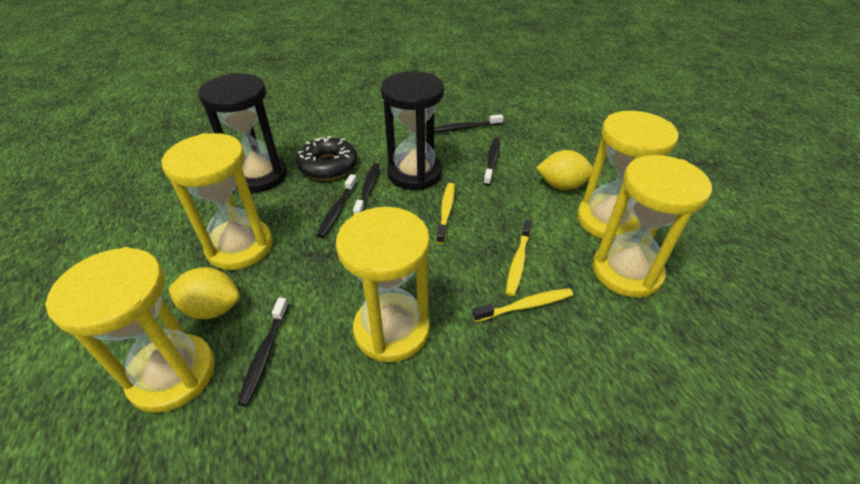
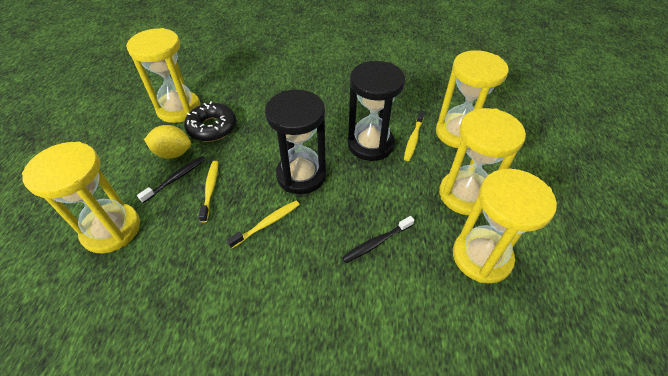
black toothbrush: [237,298,289,406] [316,174,357,238] [353,163,380,214] [434,114,504,132] [483,137,500,186] = 5 -> [137,156,205,203] [342,216,414,263] = 2
yellow lemon: [169,267,240,319] [536,150,593,190] = 2 -> [144,125,191,159] = 1

